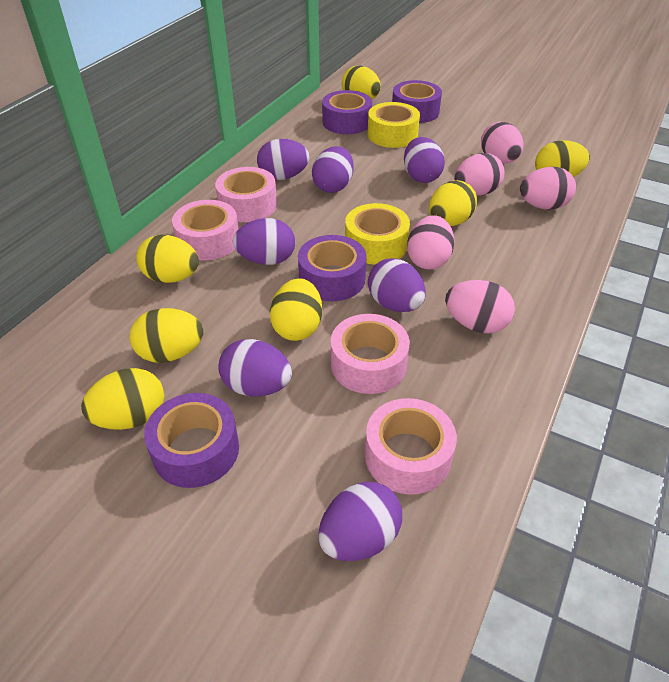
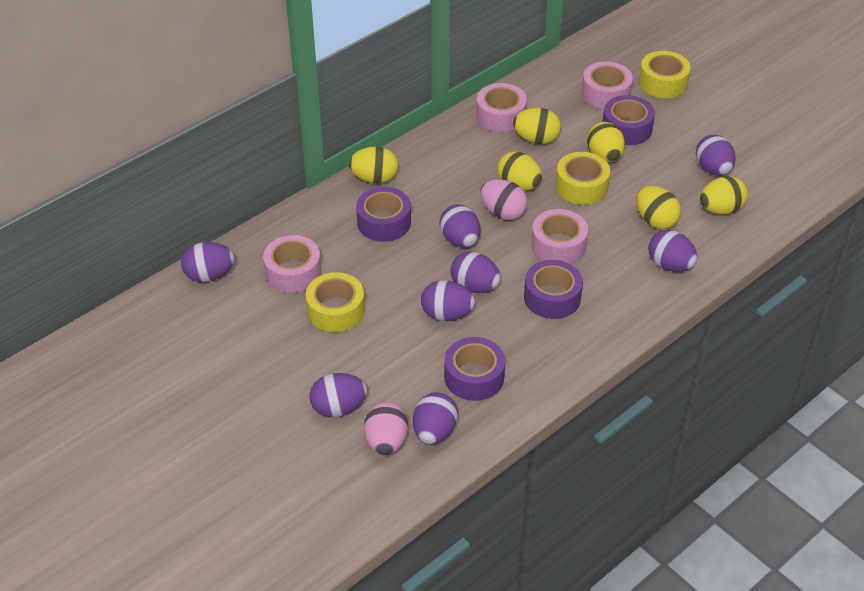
pink egg: [407,215,455,270] [445,280,515,333] [454,153,505,195] [481,122,523,163] [520,167,576,210] = 5 -> [364,402,408,455] [480,179,528,220] = 2
purple egg: [218,339,292,397] [233,218,295,265] [257,139,310,180] [312,146,354,193] [318,482,402,561] [368,258,426,312] [404,137,445,183] = 7 -> [181,242,234,282] [310,373,367,417] [413,392,458,444] [421,280,475,321] [439,204,480,248] [450,252,501,293] [648,230,697,272] [696,135,736,176] = 8
yellow egg: [81,368,164,430] [130,308,203,363] [136,235,199,283] [270,278,322,341] [342,66,381,99] [429,180,477,226] [535,140,590,177] = 7 -> [349,147,398,184] [497,151,542,191] [513,108,561,144] [587,122,625,162] [636,186,681,229] [700,176,748,214] = 6
yellow tape: [345,203,410,265] [368,102,420,148] = 2 -> [306,272,365,332] [556,152,610,205] [639,51,691,98] = 3

